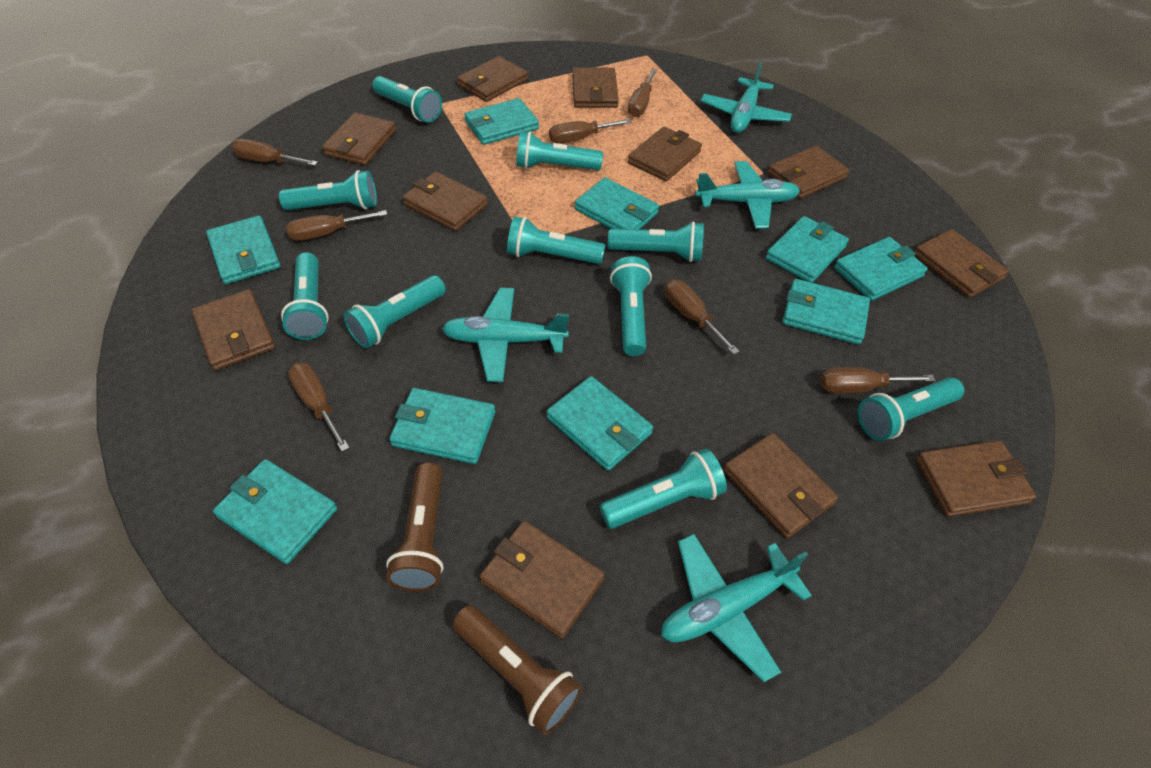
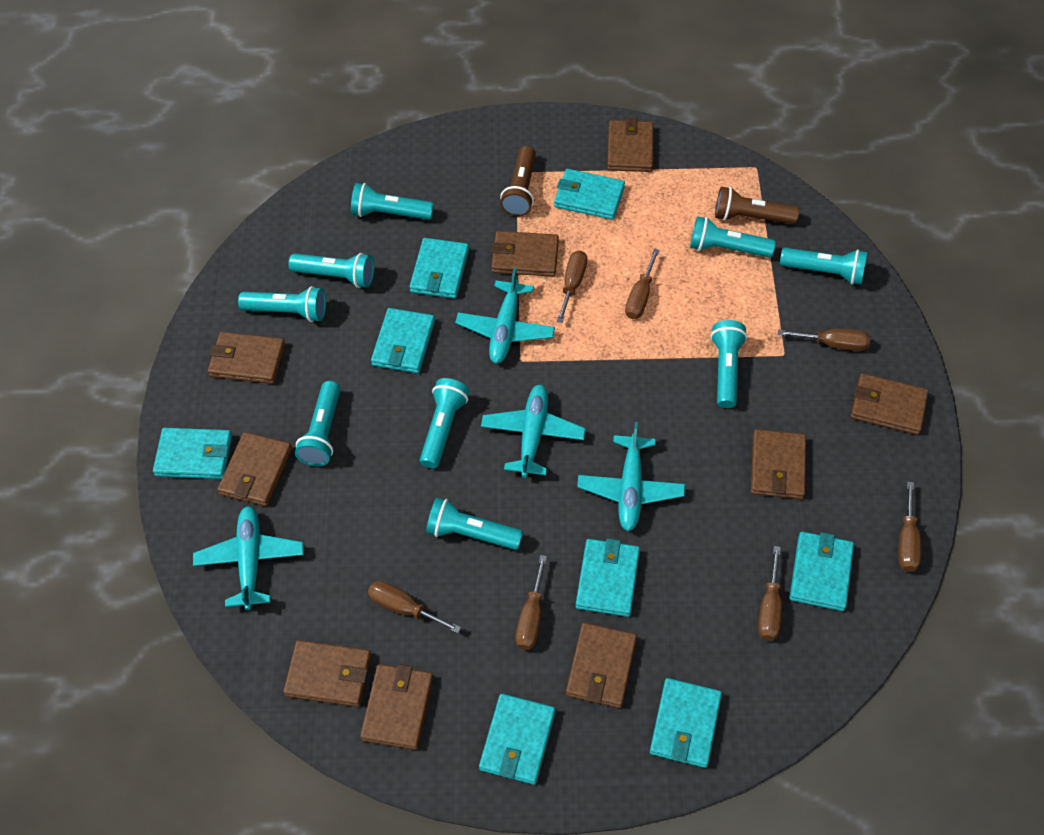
brown wallet: [191,289,275,370] [322,112,396,165] [402,172,488,231] [457,56,528,102] [480,521,605,638] [572,67,619,108] [628,127,702,181] [723,433,838,538] [768,146,849,199] [914,229,1009,298] [916,440,1036,517] = 11 -> [208,332,285,384] [217,432,292,506] [283,640,371,707] [360,664,433,750] [491,231,559,277] [566,623,637,708] [607,118,654,172] [751,429,806,499] [851,373,929,435] = 9
turquoise flashlight: [279,170,377,210] [281,252,329,340] [343,275,446,349] [373,76,442,123] [507,216,605,264] [516,132,603,170] [600,449,727,529] [608,221,704,262] [610,256,652,356] [858,377,964,441] = 10 -> [238,286,326,322] [288,253,374,288] [295,381,341,466] [351,183,434,220] [420,378,469,469] [426,498,523,550] [690,216,776,258] [711,320,747,408] [780,248,867,285] = 9
turquoise wallet: [206,216,281,284] [213,459,337,564] [389,388,495,464] [464,98,539,145] [547,376,653,471] [575,177,659,229] [766,216,849,283] [782,279,870,345] [834,237,928,301] = 9 -> [153,428,232,479] [371,308,435,373] [410,238,469,299] [479,694,555,785] [554,169,625,220] [576,538,640,617] [650,678,722,768] [790,532,854,611] = 8

